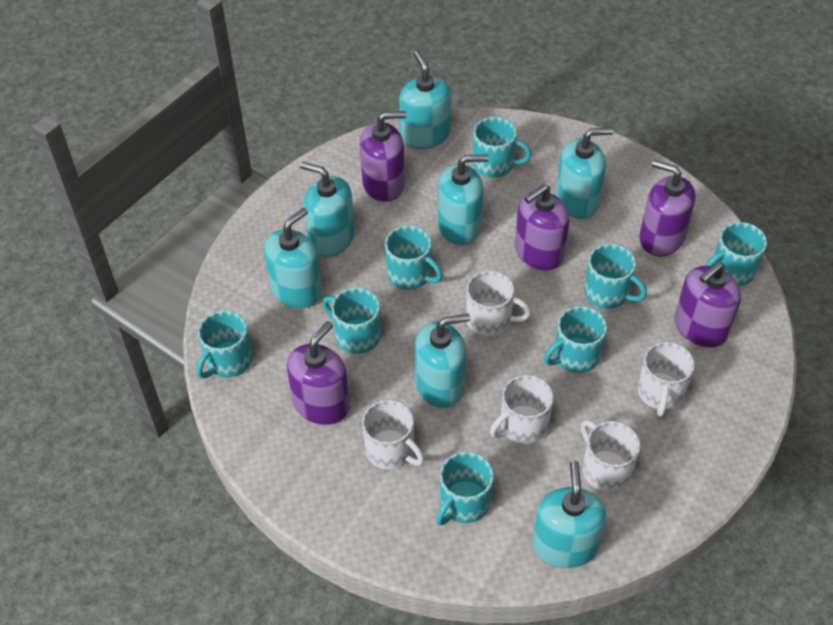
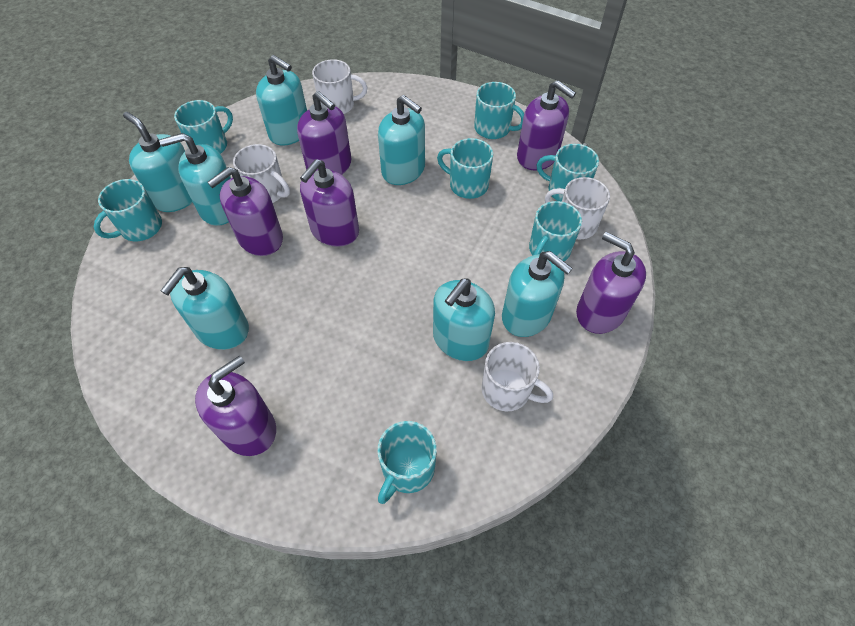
purple soap dispenser: [287,321,350,425] [360,111,406,202] [515,184,570,271] [639,160,696,256] [675,262,741,348] = 5 -> [195,356,276,456] [207,167,283,256] [297,91,352,175] [300,159,359,247] [517,80,576,170] [576,232,646,334] = 6
turquoise mug: [196,310,252,378] [322,288,381,354] [385,225,443,290] [436,452,494,525] [473,117,532,177] [544,306,607,373] [584,244,647,309] [705,222,767,286] = 8 -> [94,179,162,242] [174,100,233,154] [377,421,437,504] [437,138,493,199] [474,82,524,139] [529,201,582,261] [537,144,599,202] = 7
white mug: [362,400,424,470] [466,270,531,336] [490,375,554,444] [581,420,640,492] [638,342,695,416] = 5 -> [233,144,290,203] [312,59,367,114] [481,342,553,412] [545,177,610,239] = 4

